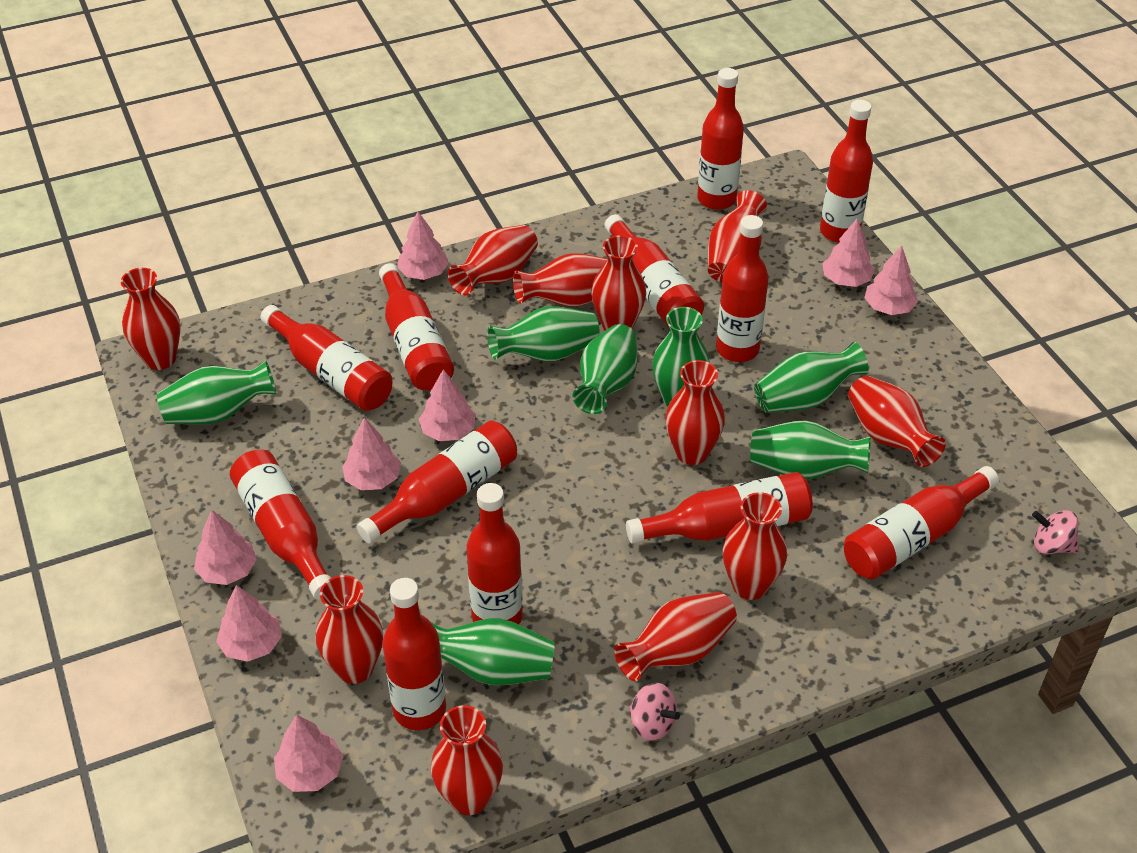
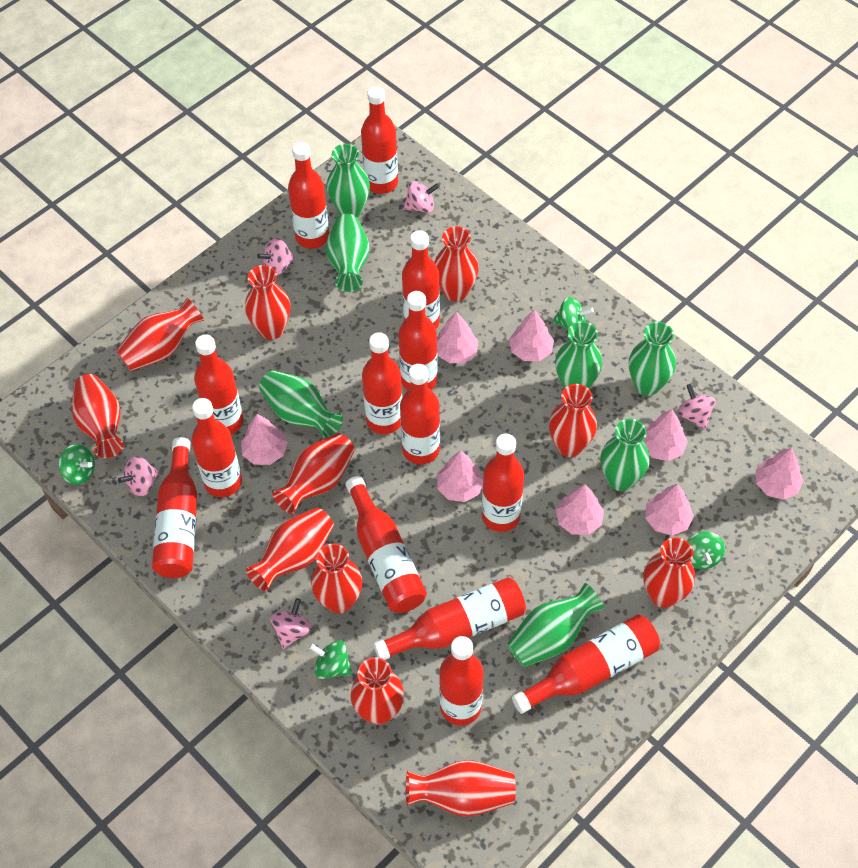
green spinning top: none = 0 -> [58,444,95,485] [309,641,352,679] [553,297,594,330] [687,531,725,569] = 4
pink spinning top: [629,683,680,741] [1032,510,1079,554] = 2 -> [118,456,159,496] [257,238,295,275] [270,598,312,649] [403,181,440,213] [677,384,716,430] = 5
red bottle: [230,449,331,600] [261,305,393,411] [357,421,517,544] [379,263,454,390] [382,578,446,730] [466,483,523,624] [604,214,704,328] [626,472,813,544] [697,68,744,210] [716,215,769,362] [820,100,873,243] [844,466,999,580] = 12 -> [152,437,197,578] [191,398,242,497] [194,334,243,435] [288,142,329,249] [345,476,427,613] [361,86,398,194] [362,332,402,434] [373,577,526,660] [399,291,438,390] [400,364,440,465] [402,230,440,329] [439,636,484,726] [482,433,524,532] [512,614,660,714] = 14

